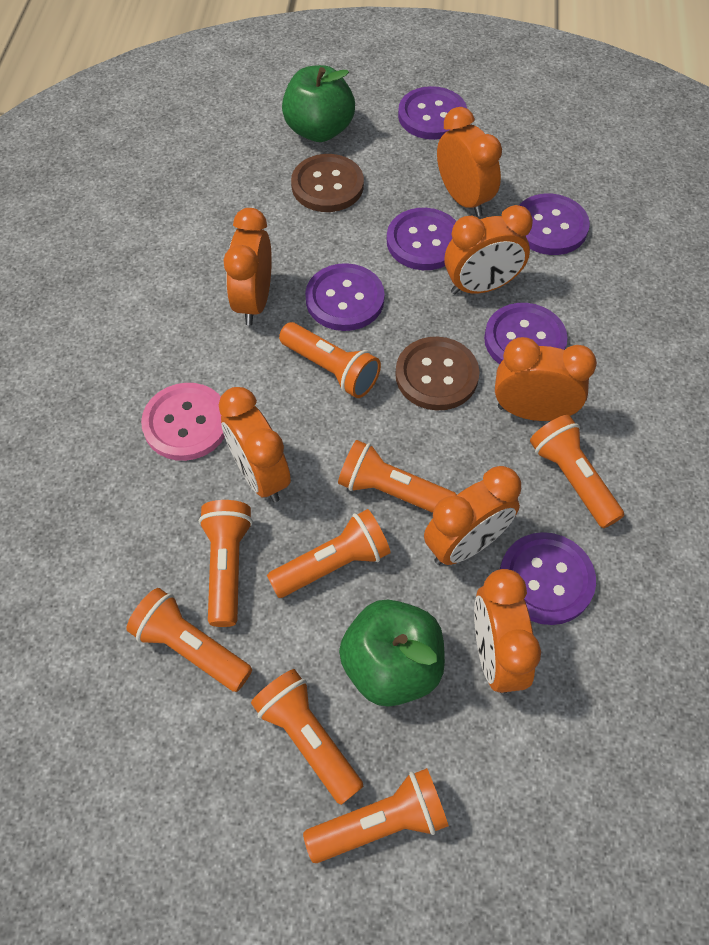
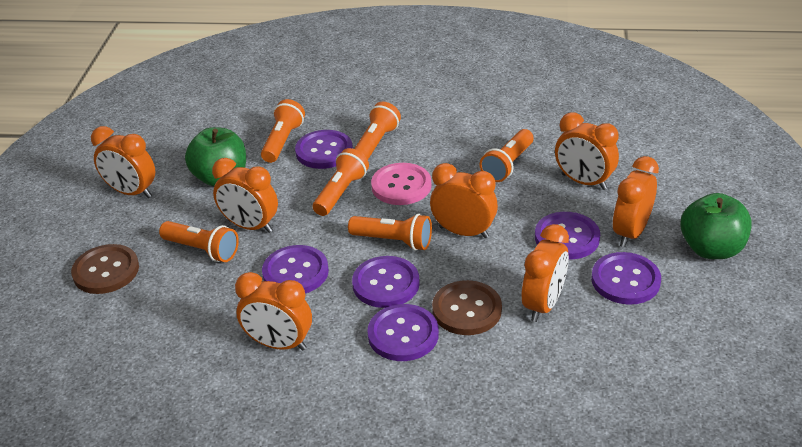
orange flashlight: [126,588,252,692] [199,500,253,627] [251,669,364,805] [267,509,391,598] [279,322,381,398] [303,768,449,863] [338,440,457,513] [530,415,624,528] = 8 -> [159,221,239,262] [261,99,305,163] [313,148,369,216] [348,214,432,251] [354,102,401,160] [480,129,534,182] = 6

